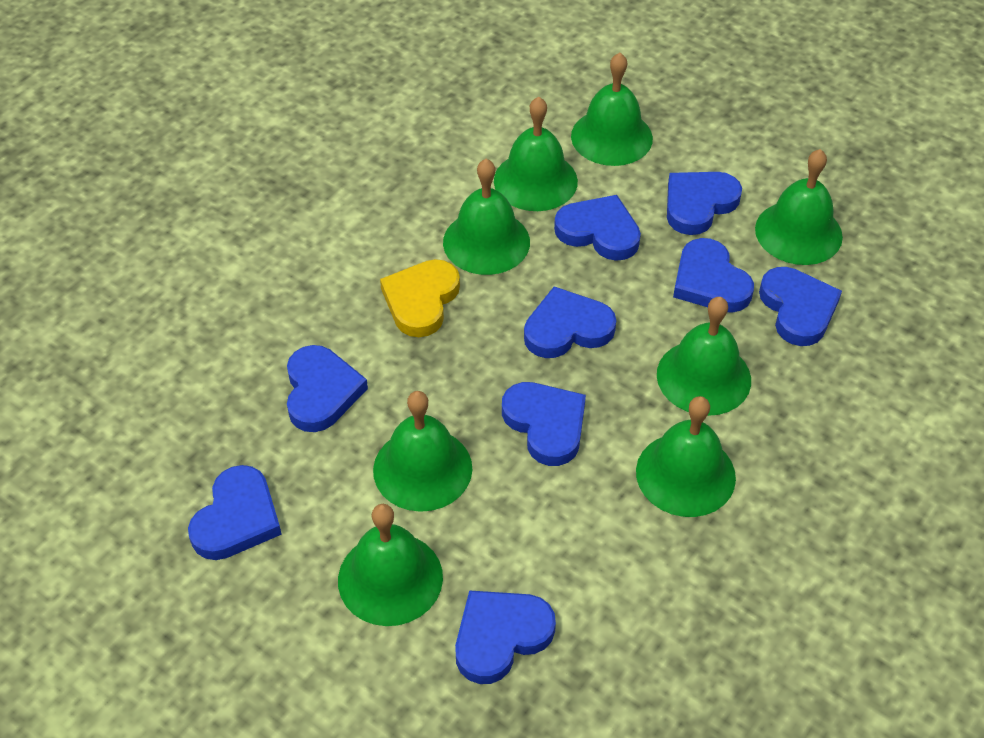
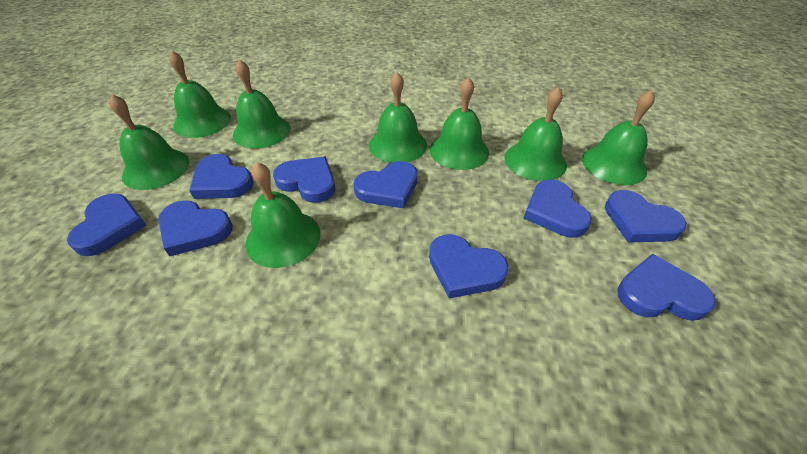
yellow heart: [380,259,460,337] = 1 -> none = 0

